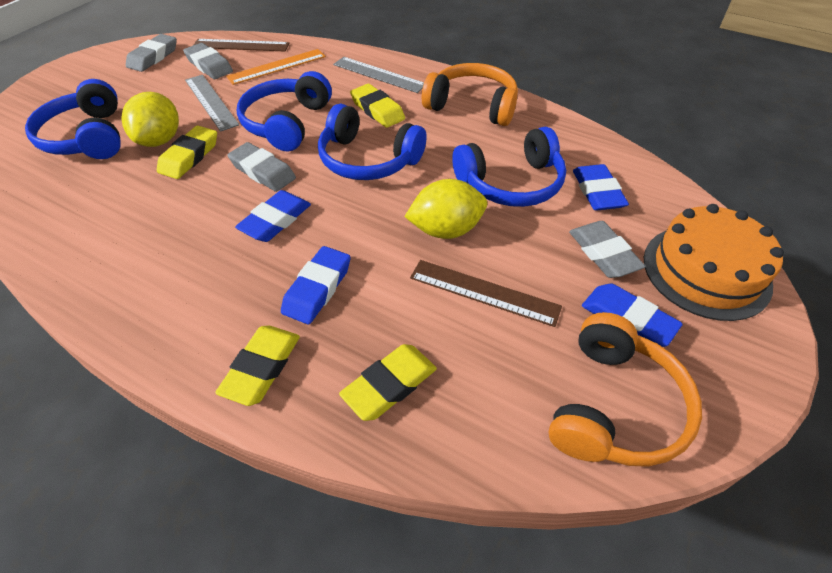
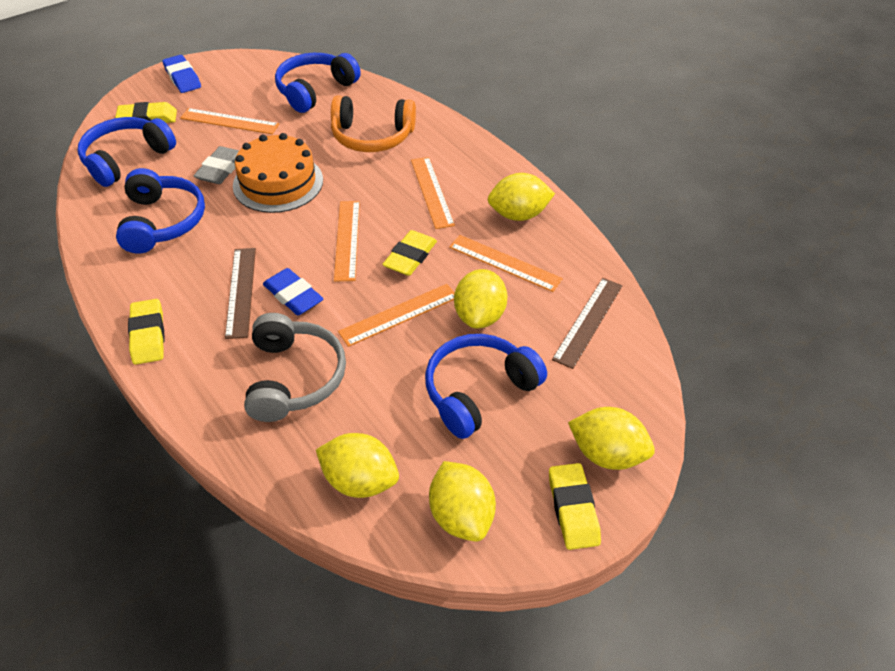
blue eraser: [235,190,311,242] [281,246,350,324] [573,164,629,210] [582,284,683,347] = 4 -> [162,55,201,93] [263,268,323,315] = 2
grey eraser: [126,34,177,72] [183,43,233,79] [228,142,296,192] [569,221,646,278] = 4 -> [194,146,239,184] = 1
grey headphones: none = 0 -> [244,313,346,422] = 1
grey ruler: [185,75,239,132] [333,57,424,93] = 2 -> none = 0
orange headphones: [422,63,518,126] [549,312,702,467] = 2 -> [331,95,416,152] = 1
orange ruler: [226,49,326,85] = 1 -> [180,108,279,134] [334,201,360,281] [338,284,455,347] [411,157,455,229] [449,235,563,292] = 5
yellow lemon: [121,92,179,147] [404,179,487,239] = 2 -> [316,433,399,498] [429,461,496,542] [454,269,508,328] [488,173,555,221] [568,407,655,470] = 5

